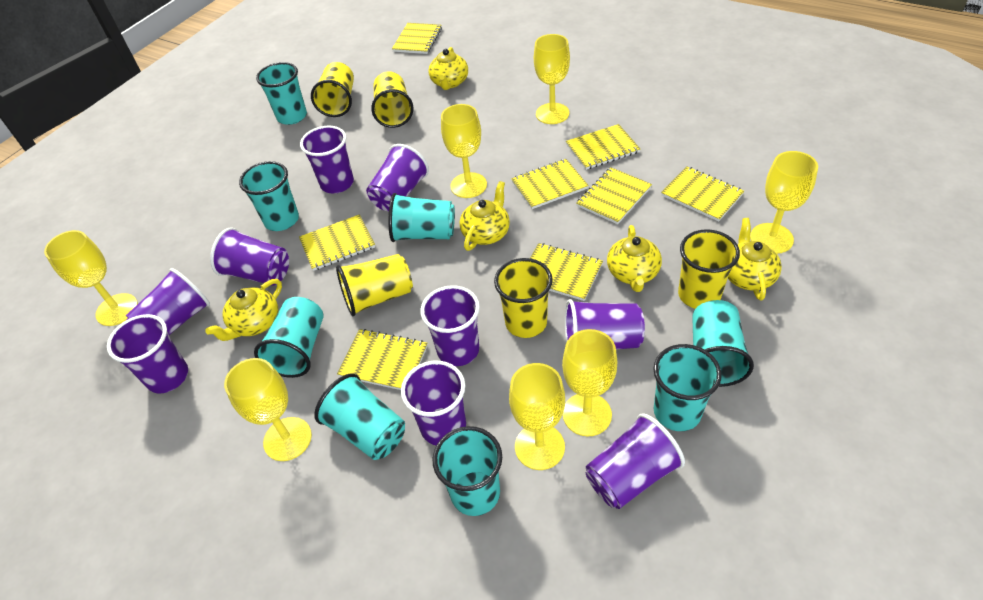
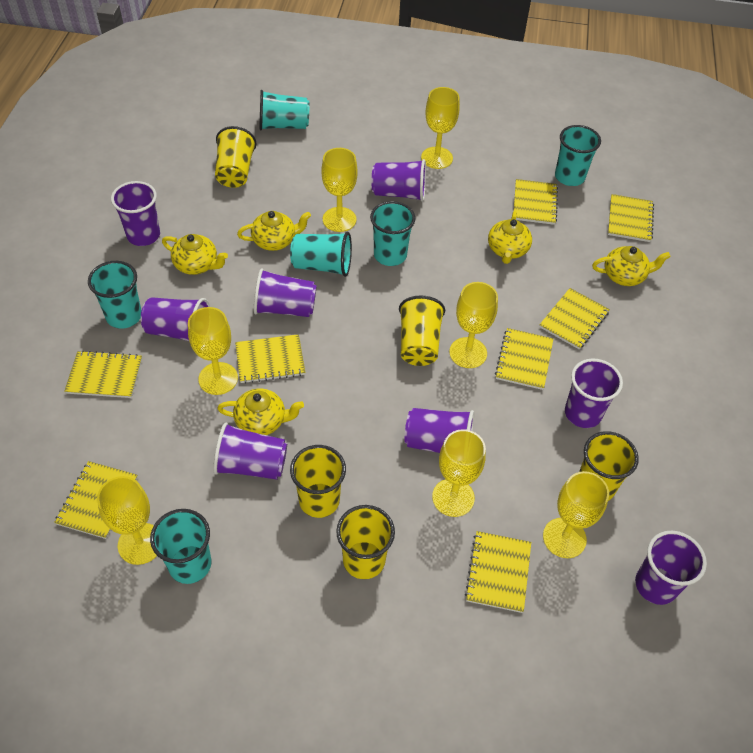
purple cup: [107,314,188,393] [126,268,210,335] [210,227,289,286] [300,126,354,193] [366,144,429,211] [401,361,466,446] [420,285,480,366] [565,299,645,349] [586,413,685,509] = 9 -> [111,181,160,246] [141,297,210,341] [213,423,287,480] [254,269,317,317] [372,159,426,202] [404,408,474,453] [565,359,623,428] [635,531,707,605] = 8
turquoise cup: [239,161,299,231] [254,297,324,378] [256,62,307,125] [314,373,405,460] [388,193,455,242] [433,426,502,516] [653,344,722,431] [692,300,754,387] = 8 -> [88,261,142,329] [150,509,211,584] [259,90,309,130] [290,232,352,277] [370,201,416,266] [555,125,601,186] = 6

